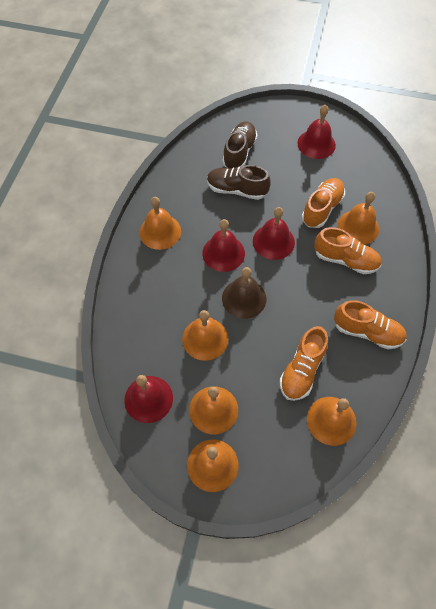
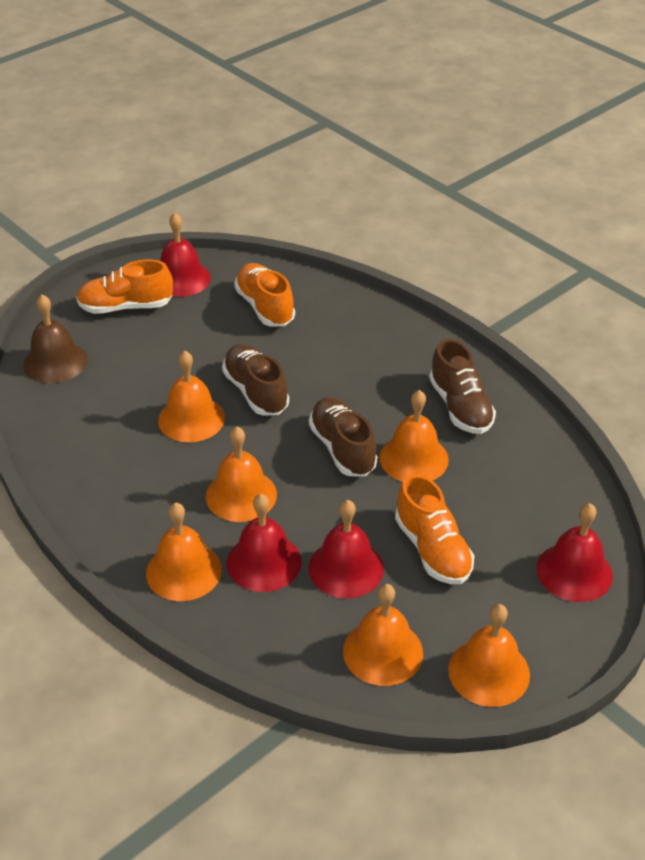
brown shoe: [207,165,271,200] [222,121,258,169] = 2 -> [222,344,289,416] [309,397,378,476] [429,339,496,434] = 3
orange shoe: [279,326,328,401] [301,178,345,228] [314,227,381,274] [334,300,407,349] = 4 -> [76,259,173,314] [234,263,295,326] [395,474,474,584] = 3

